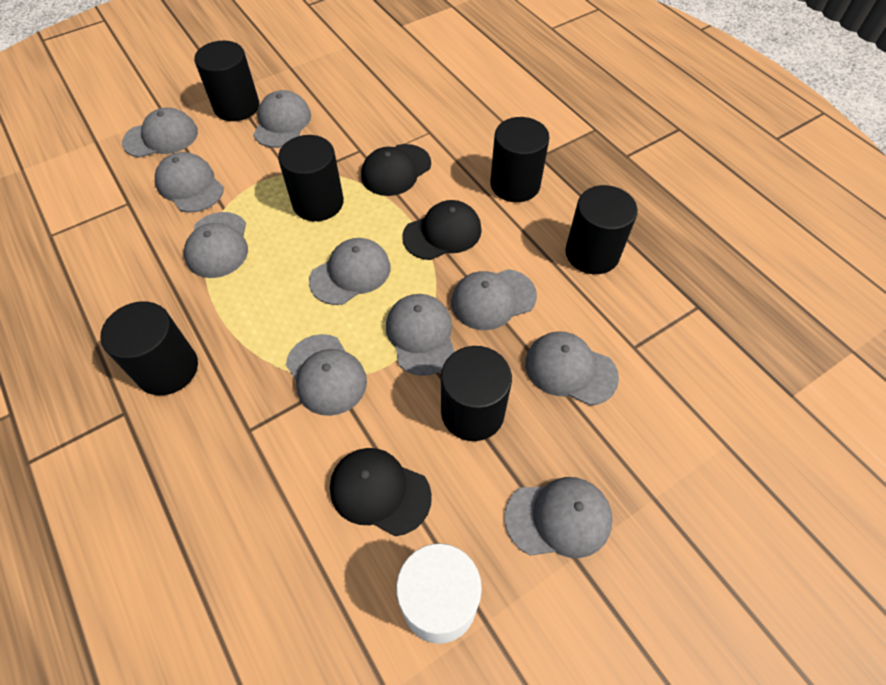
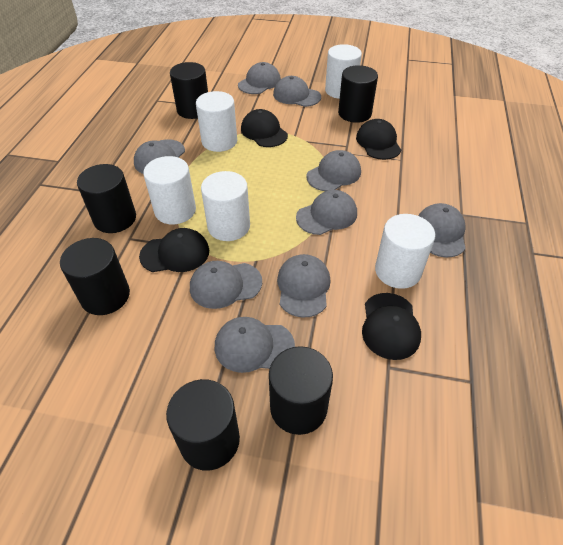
black cap: [330,448,432,536] [361,144,431,196] [402,200,482,260] = 3 -> [139,228,209,272] [241,109,288,147] [356,119,401,160] [362,293,421,360] = 4
grey cap: [122,108,198,158] [155,152,224,212] [184,212,248,278] [253,90,311,148] [286,334,367,416] [309,238,390,305] [386,294,455,376] [451,269,537,330] [505,477,613,558] [525,331,619,406] = 10 -> [134,139,185,174] [190,261,262,309] [215,317,295,373] [238,62,281,94] [273,76,321,107] [277,254,331,318] [296,190,357,235] [306,150,361,191] [418,203,466,257] = 9
white cylinder: [396,543,482,644] = 1 -> [143,156,196,224] [196,91,237,152] [201,171,250,241] [325,44,362,99] [375,214,435,289] = 5

